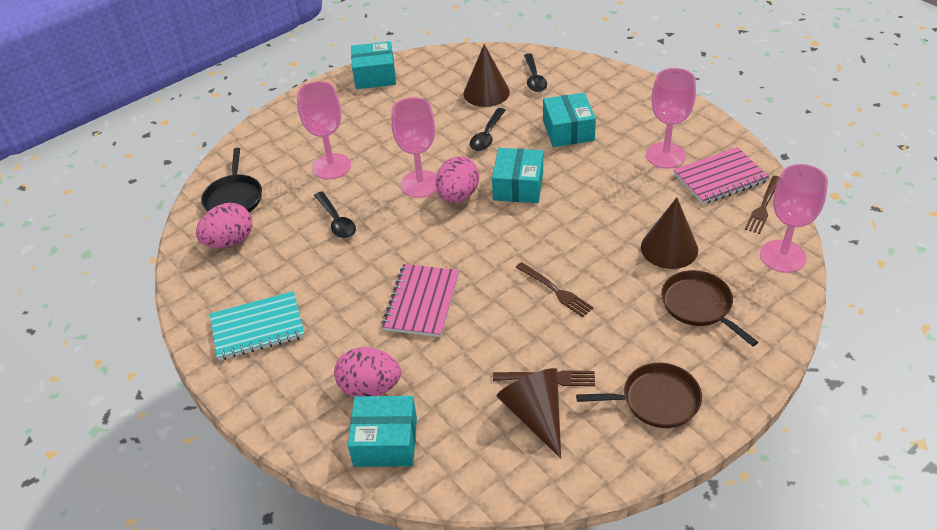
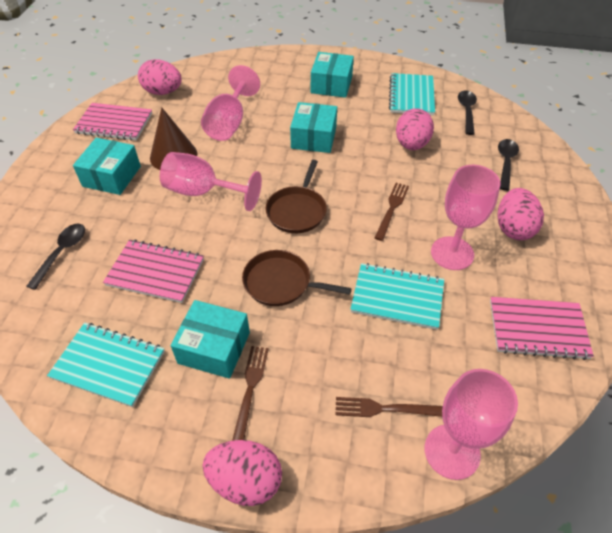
black pan: [201,148,262,212] = 1 -> none = 0
brown cone: [463,44,510,107] [497,368,561,458] [641,197,698,269] = 3 -> [150,107,198,170] = 1
pink egg: [196,203,252,248] [334,347,401,397] [436,156,479,203] = 3 -> [138,59,182,95] [202,440,282,506] [396,108,434,150] [498,188,544,240] = 4
pink notebook: [382,264,459,337] [674,147,769,205] = 2 -> [73,103,152,141] [103,239,204,303] [490,297,594,360] = 3
turquoise notebook: [210,291,305,360] = 1 -> [47,323,165,407] [350,263,444,330] [389,73,435,115] = 3

